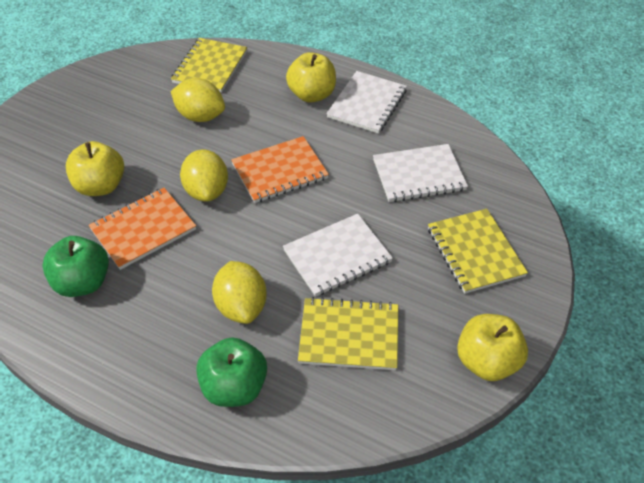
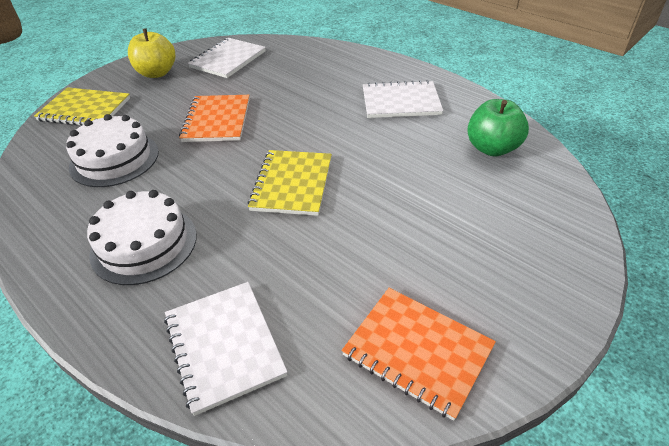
green apple: [42,236,109,297] [196,337,267,407] = 2 -> [467,99,529,157] = 1
white cake: none = 0 -> [66,114,159,187] [87,190,197,285] = 2
yellow apple: [66,141,124,196] [286,52,336,103] [457,314,528,381] = 3 -> [128,28,175,78] = 1
yellow lemon: [171,78,225,122] [180,149,228,202] [212,261,267,324] = 3 -> none = 0
yellow notebook: [171,38,247,93] [298,297,398,370] [428,209,528,294] = 3 -> [34,87,130,126] [248,150,332,216] = 2

